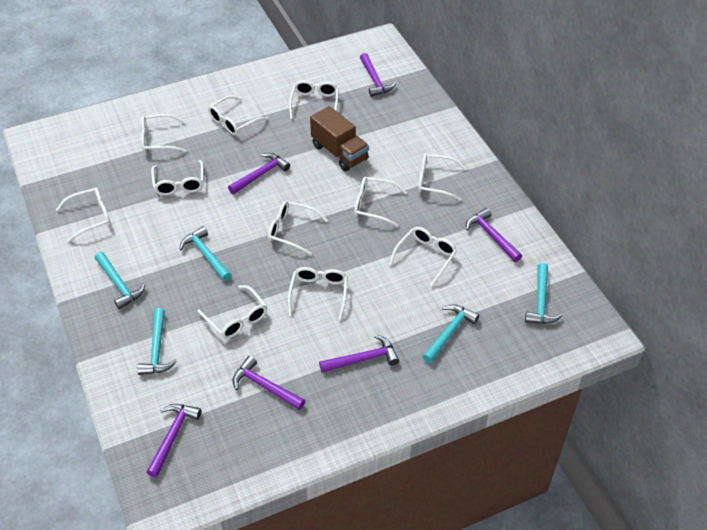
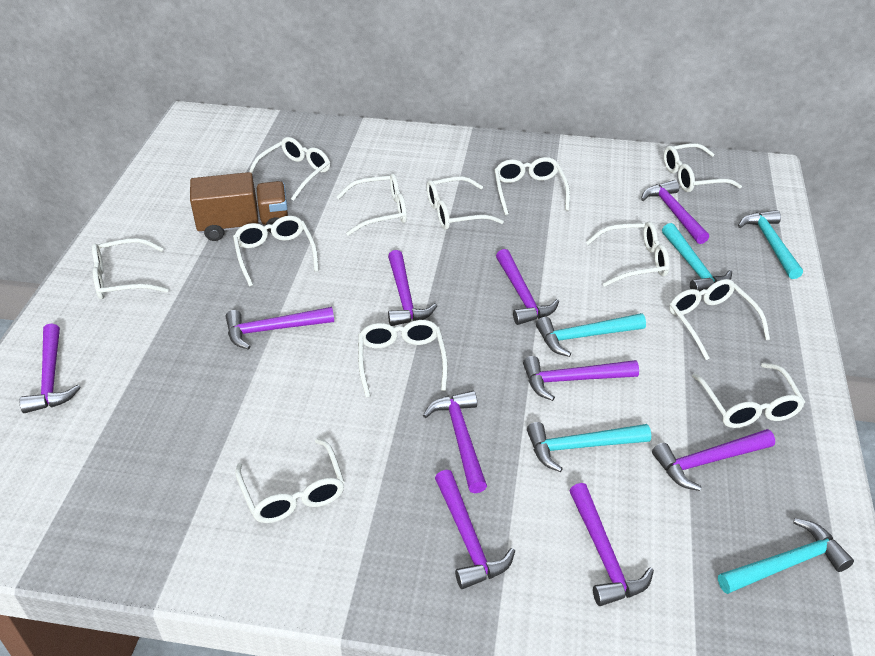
purple hammer: [146,404,202,477] [228,153,290,194] [233,356,305,410] [319,335,399,373] [360,53,396,97] [466,208,522,262] = 6 -> [20,324,81,413] [226,307,334,350] [388,250,437,326] [423,391,487,493] [435,470,515,589] [496,249,559,325] [523,356,639,401] [569,483,654,606] [641,180,709,244] [652,429,775,491] = 10
white glasses: [56,187,111,242] [141,114,186,153] [151,160,204,195] [197,285,267,339] [208,95,268,135] [268,201,328,255] [288,267,348,320] [289,80,339,119] [354,177,407,227] [389,227,457,286] [418,154,466,201] = 11 -> [92,238,169,299] [233,216,319,286] [235,438,345,523] [249,137,330,201] [336,173,407,236] [358,320,448,397] [427,176,504,230] [494,157,570,215] [586,222,670,287] [664,143,742,192] [669,279,770,360] [692,363,805,428] = 12

